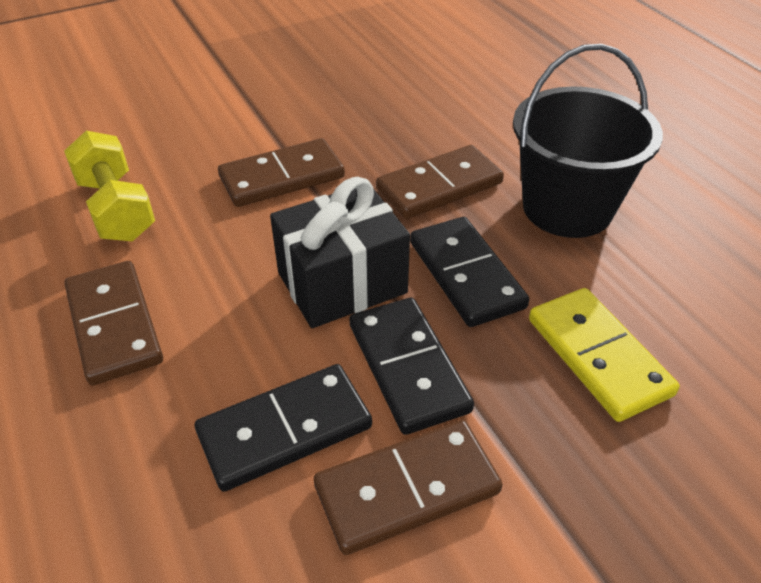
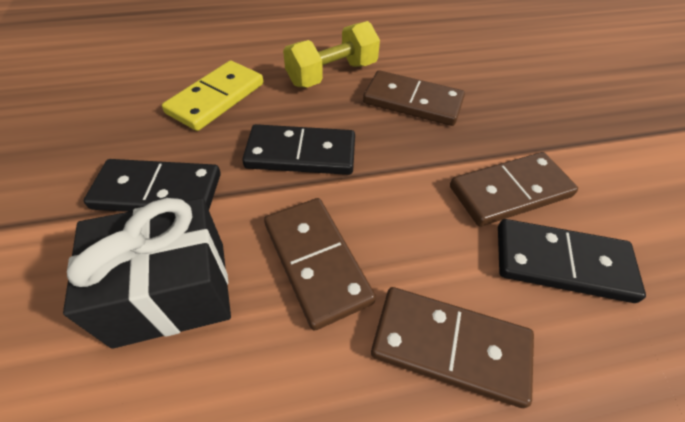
black bucket: [513,44,663,238] = 1 -> none = 0

